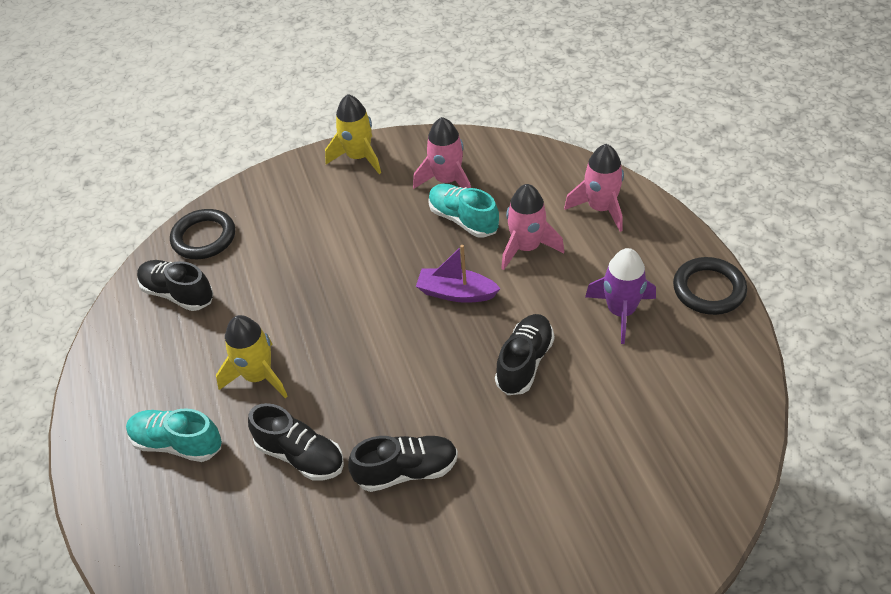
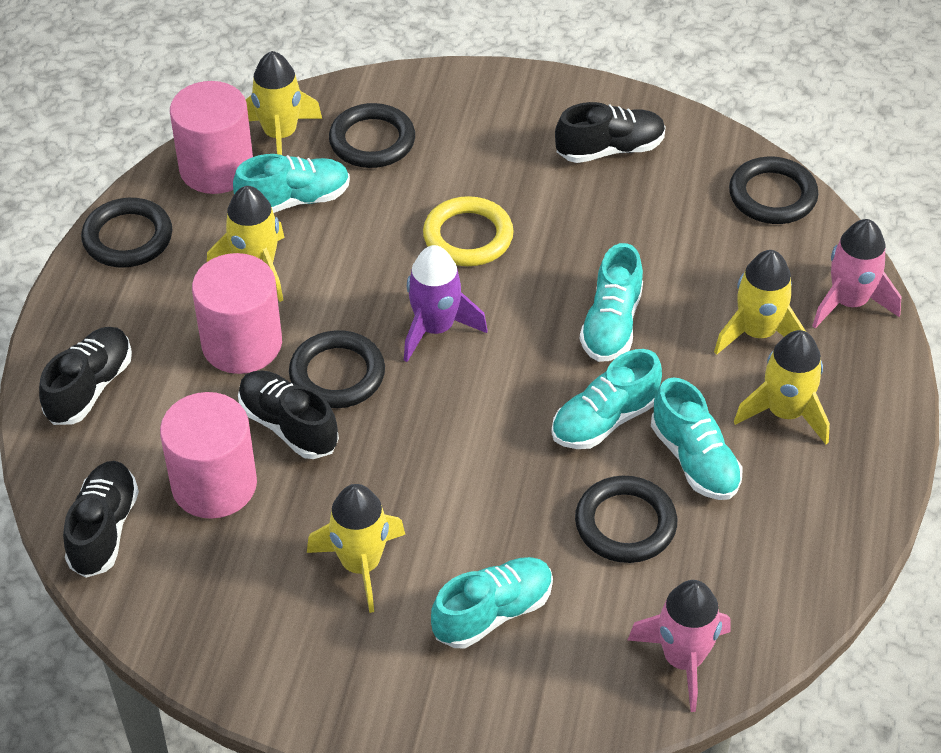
black ring: [170,209,235,259] [673,257,747,315] = 2 -> [81,198,172,268] [289,330,385,408] [329,103,415,168] [575,476,677,563] [729,157,818,224] = 5
pink cylinder: none = 0 -> [160,392,257,519] [170,81,253,194] [192,253,282,374] = 3
pink rocket: [413,117,471,189] [501,184,564,270] [564,144,624,232] = 3 -> [628,580,730,712] [812,219,901,328] = 2
purple boat: [416,245,501,303] = 1 -> none = 0
turquoise shoe: [126,408,222,462] [428,184,499,238] = 2 -> [233,154,350,213] [431,557,553,648] [551,349,662,449] [580,243,643,362] [651,377,742,500] = 5
yellow ring: none = 0 -> [423,196,514,266] = 1
yellow rocket: [216,315,288,398] [325,94,381,174] = 2 -> [207,186,285,302] [246,51,322,155] [307,484,405,613] [714,250,806,355] [734,330,830,444] = 5

